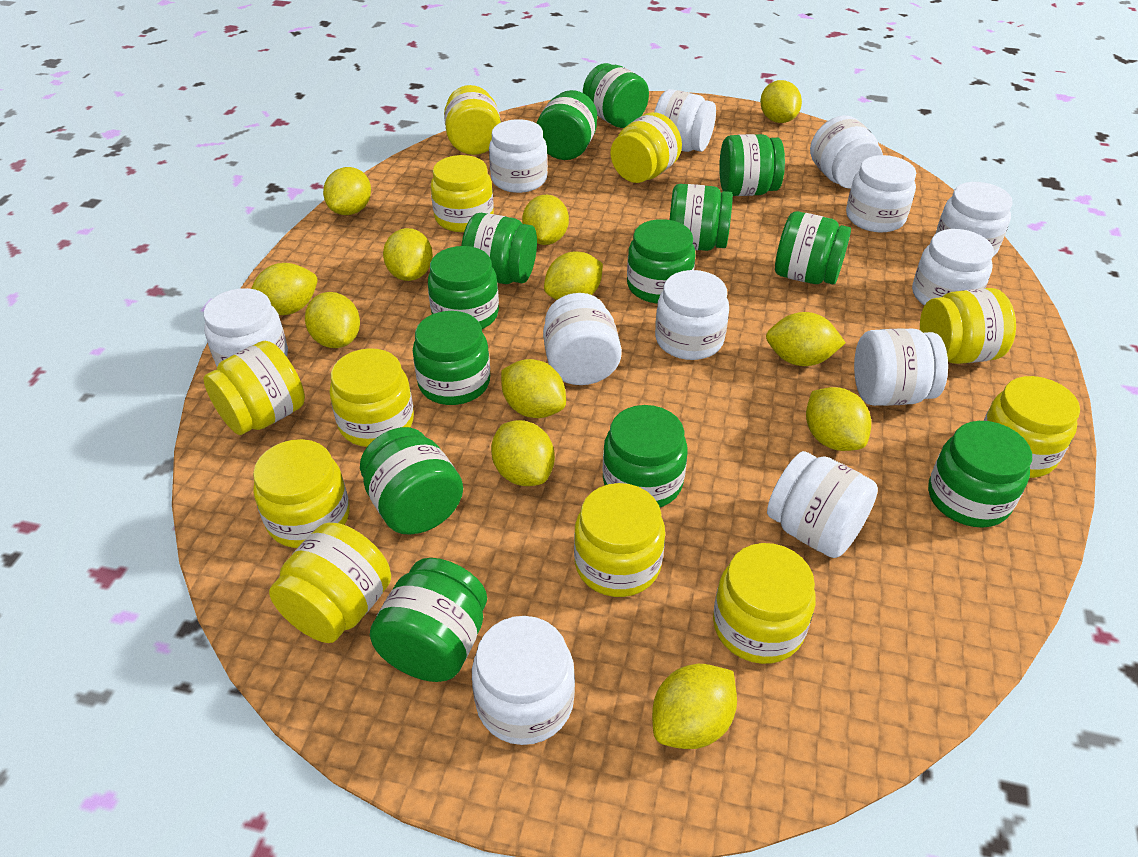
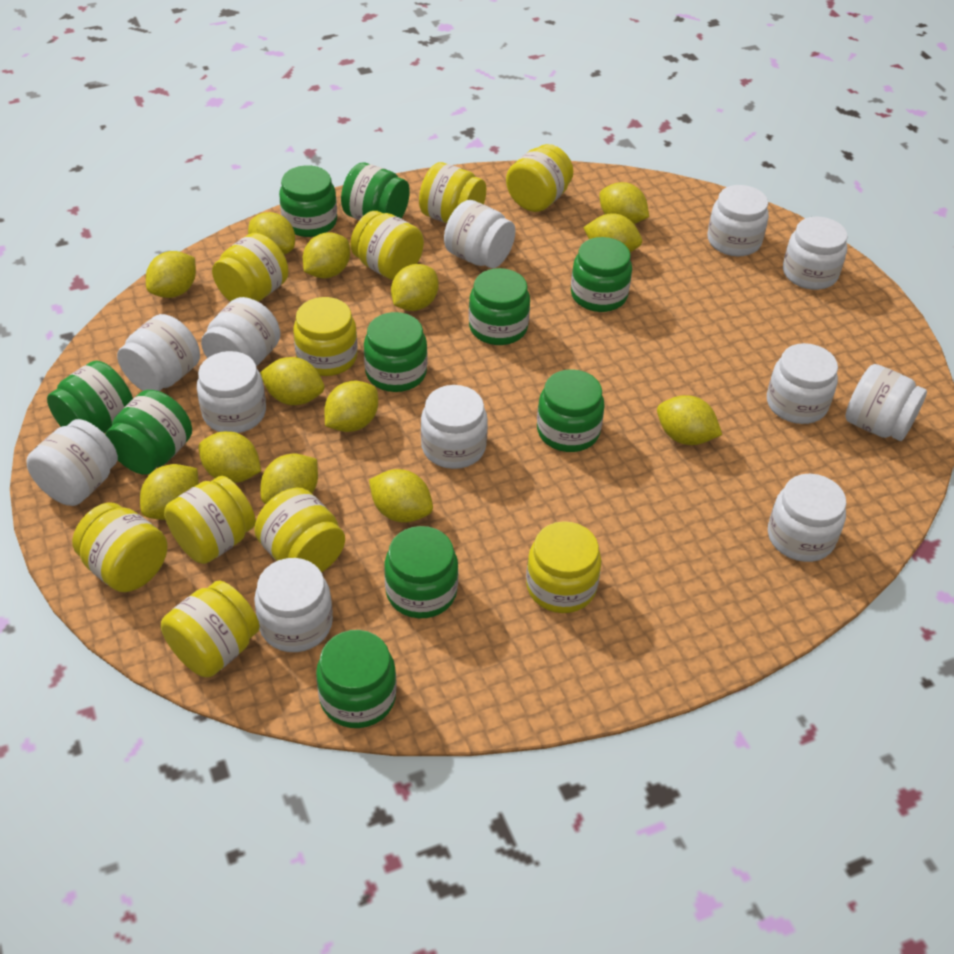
green jar: [360,427,463,535] [370,558,487,682] [413,311,490,405] [428,246,499,329] [461,213,537,284] [537,90,597,160] [583,63,649,128] [602,405,688,507] [627,219,695,304] [670,184,733,251] [719,134,785,196] [775,211,851,284] [928,421,1032,528] = 13 -> [47,360,133,434] [105,390,192,475] [279,165,337,237] [316,630,397,728] [341,162,410,220] [364,312,427,392] [384,526,458,618] [469,268,530,345] [537,369,605,452] [571,237,632,312] = 10
yellow jar: [204,341,305,435] [253,439,349,548] [269,523,391,643] [329,348,414,447] [431,155,494,232] [444,85,501,155] [574,483,665,597] [610,112,682,183] [713,543,816,664] [920,288,1016,364] [983,376,1080,478] = 11 -> [72,503,167,592] [161,581,260,678] [164,476,256,564] [212,233,288,302] [254,488,345,572] [293,297,358,376] [350,211,424,280] [419,162,486,223] [506,144,573,212] [526,521,601,613] = 10
yellow lemon: [251,263,318,315] [305,292,360,348] [323,167,371,215] [383,228,433,281] [491,420,555,486] [501,359,566,418] [522,195,569,245] [544,251,603,300] [652,664,737,749] [760,80,802,123] [766,312,846,366] [806,387,871,451] = 12 -> [140,464,199,520] [146,251,196,298] [199,431,261,483] [248,212,295,255] [260,357,325,405] [260,453,318,504] [303,232,350,278] [324,381,378,432] [369,469,433,523] [391,264,439,311] [583,213,642,252] [599,182,649,224] [657,395,722,445] = 13

